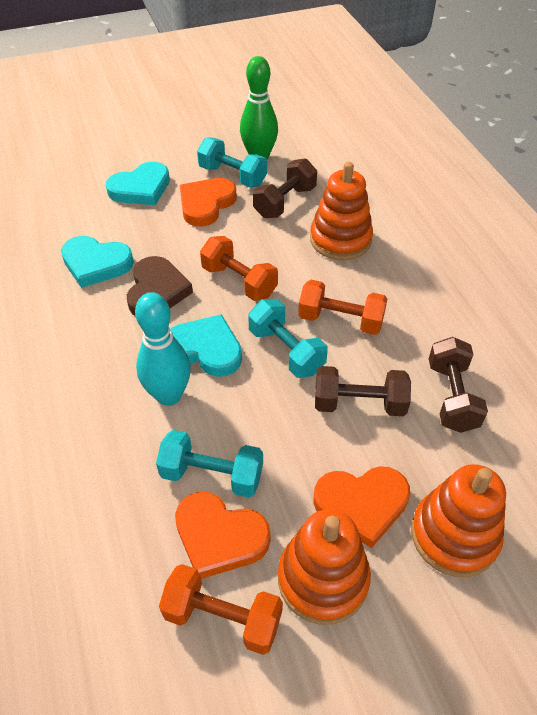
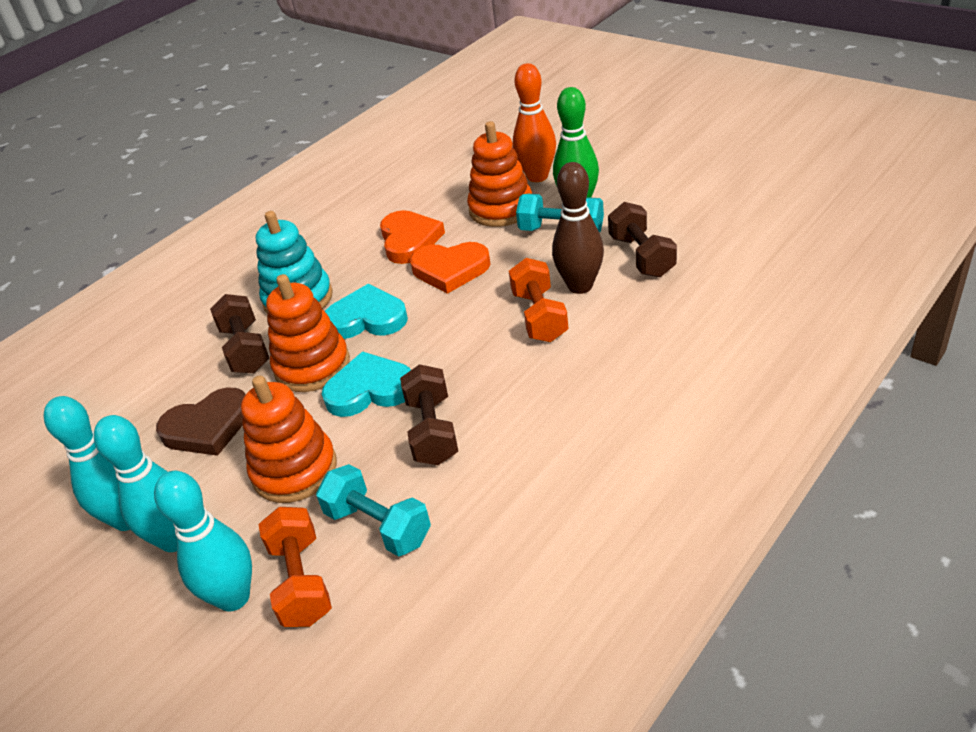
brown bowling pin: none = 0 -> [552,162,604,294] = 1
orange bowling pin: none = 0 -> [513,63,556,182] = 1
orange dumbbell: [159,564,283,655] [200,236,278,301] [298,280,387,335] = 3 -> [258,507,332,627] [509,258,569,342] = 2
orange heart: [175,491,271,579] [180,178,237,227] [313,466,410,548] = 3 -> [380,210,445,264] [410,242,491,294] = 2
turquoise bowling pin: [135,292,191,406] = 1 -> [44,396,130,531] [94,415,177,552] [154,471,252,612] = 3
turquoise dumbbell: [156,430,263,498] [197,137,267,187] [248,299,328,378] = 3 -> [316,464,431,557] [516,194,604,233] = 2
turquoise heart: [61,236,134,288] [106,162,170,205] [170,314,242,377] = 3 -> [322,351,411,417] [325,284,408,339] = 2
turquoise stacking toy: none = 0 -> [256,211,333,314] = 1

